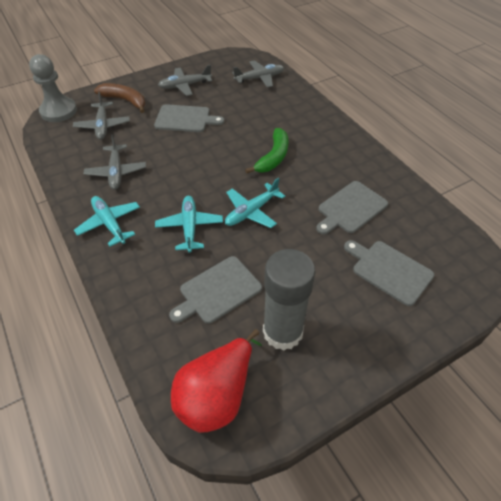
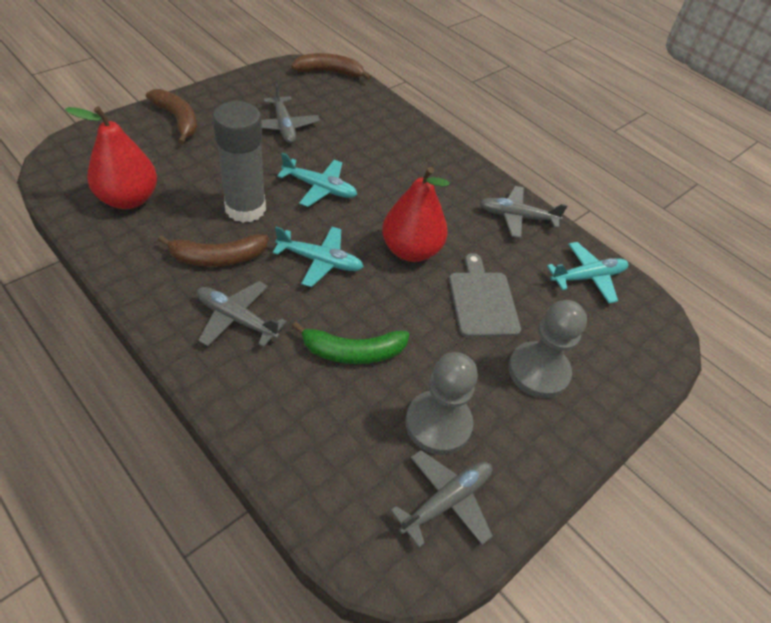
brown banana: [94,83,145,113] = 1 -> [146,89,197,144] [158,234,268,267] [291,53,371,80] = 3
grey cutting board: [154,104,224,132] [169,256,262,324] [316,181,388,234] [344,240,434,306] = 4 -> [449,253,521,337] = 1
grey pawn: [29,54,77,122] = 1 -> [405,352,478,455] [508,300,587,398] = 2
red pear: [171,329,262,433] = 1 -> [65,106,157,209] [382,167,450,262] = 2

